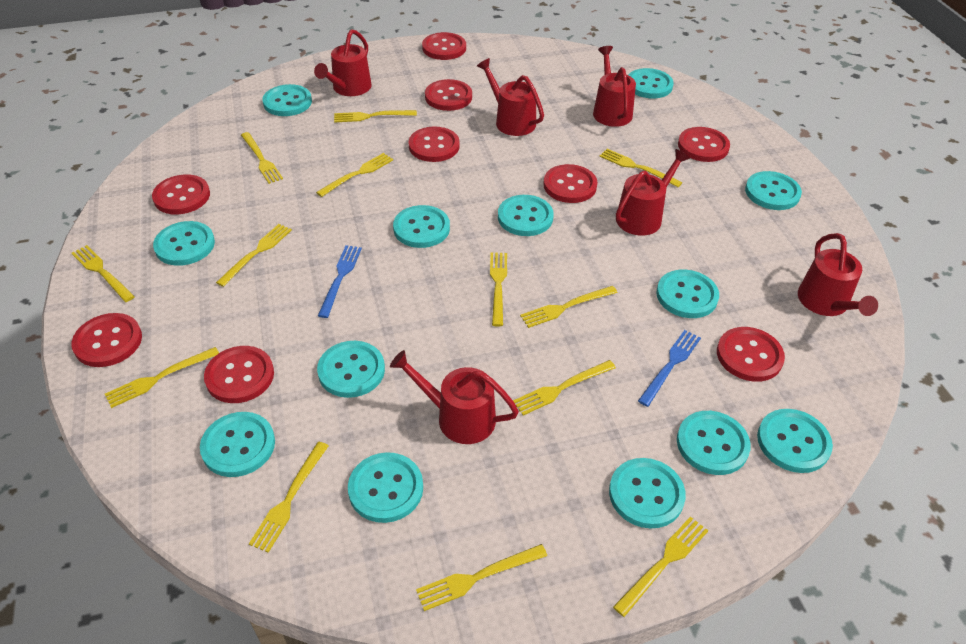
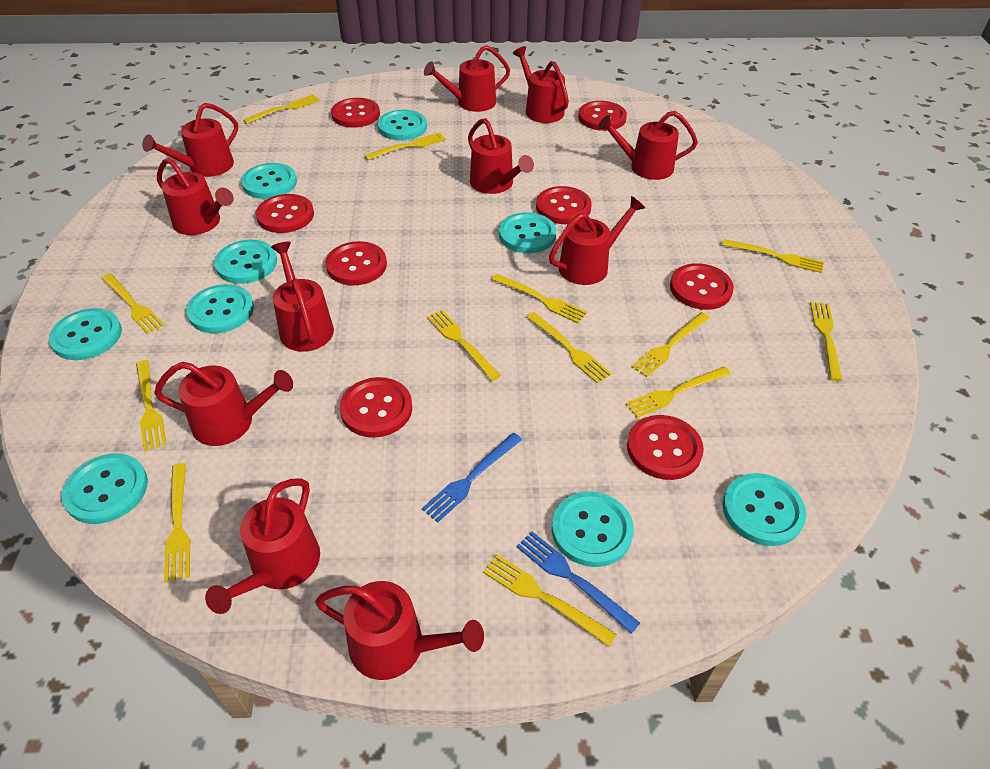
red button: [72,313,142,367] [152,174,210,215] [204,346,274,403] [408,127,460,162] [422,32,466,60] [425,79,472,111] [543,164,597,203] [678,127,730,162] [717,327,785,382] = 9 -> [256,194,314,233] [325,241,387,285] [331,98,380,128] [340,377,412,438] [536,186,592,224] [578,101,627,131] [627,415,704,480] [670,263,734,310] = 8
red watering can: [314,29,372,96] [390,350,519,444] [477,58,544,136] [593,46,636,127] [616,149,690,235] [798,233,878,316] = 6 -> [142,103,238,177] [154,362,293,446] [157,158,234,235] [205,478,320,614] [271,242,334,352] [315,581,484,680] [424,45,510,112] [468,118,534,194] [513,46,569,123] [549,196,645,285] [598,111,698,180] = 11
turquoise button: [153,221,215,266] [200,412,275,477] [262,84,312,116] [317,341,385,398] [348,452,423,523] [393,205,450,248] [498,195,554,236] [609,458,686,529] [629,68,674,98] [657,270,719,318] [677,411,751,475] [745,171,802,210] [757,409,833,473] = 13 -> [49,308,122,360] [62,453,148,524] [186,284,254,333] [214,240,277,284] [241,163,297,199] [378,110,427,141] [499,212,556,253] [552,491,634,567] [723,473,806,546] = 9

